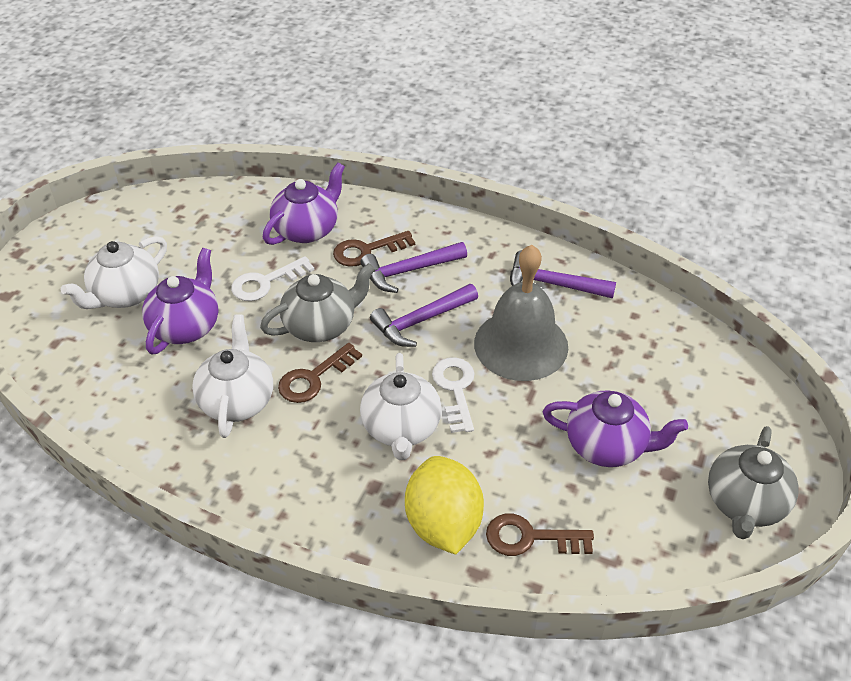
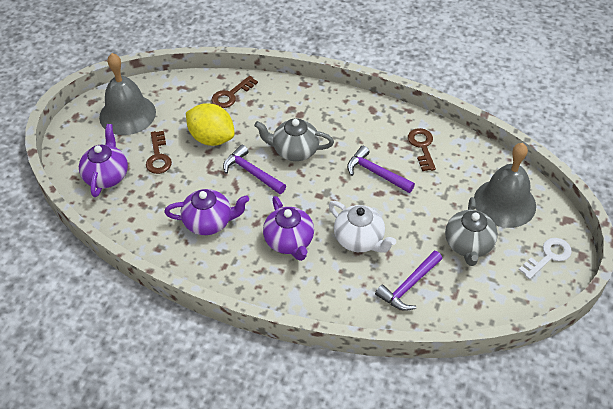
grey bell: [474,245,568,381] = 1 -> [99,53,156,135] [474,143,536,228] = 2
white key: [231,256,314,301] [432,358,475,433] = 2 -> [519,238,572,279] = 1
white teapot: [61,236,167,309] [192,314,273,438] [360,353,442,460] = 3 -> [329,201,396,253] = 1

